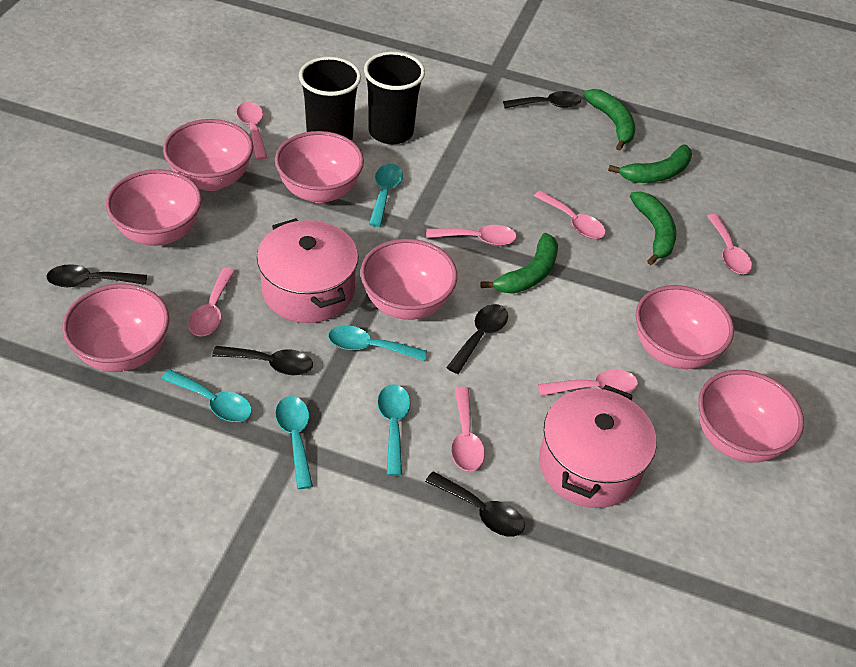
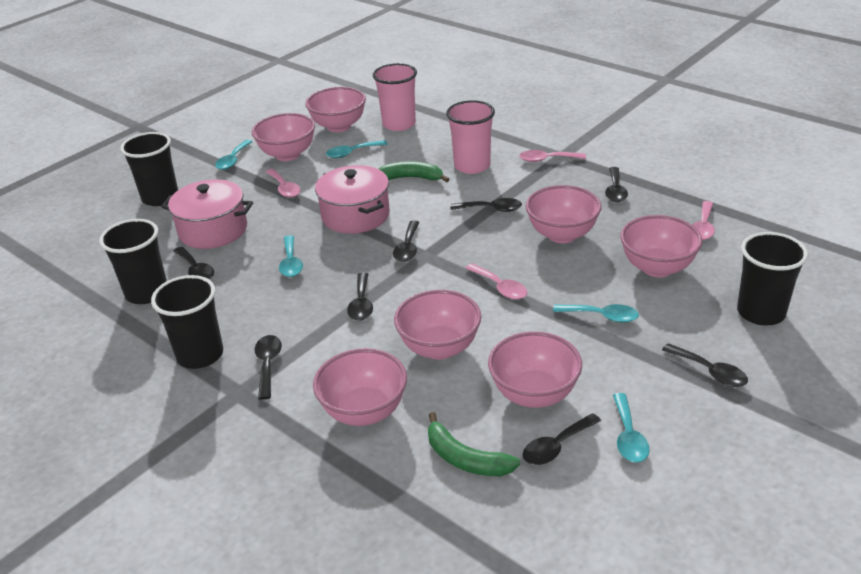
black cup: [299,57,361,141] [364,52,425,144] = 2 -> [99,219,167,304] [120,132,178,206] [151,275,223,369] [737,232,808,326] = 4
black spoon: [47,264,147,287] [212,346,313,375] [425,471,525,537] [446,304,508,374] [503,91,581,108] = 5 -> [174,247,214,280] [255,335,282,400] [347,272,373,321] [393,221,419,262] [450,198,522,212] [523,413,601,465] [605,167,628,202] [662,343,748,387] = 8
green banana: [480,233,558,294] [583,89,635,151] [608,144,692,183] [630,191,676,265] = 4 -> [379,161,449,182] [428,412,520,476] = 2
pink cup: none = 0 -> [373,63,417,131] [446,100,495,174] = 2
pink spoon: [188,268,235,336] [237,102,267,160] [426,225,517,246] [451,387,485,471] [534,191,606,239] [537,370,638,396] [707,214,752,274] = 7 -> [266,169,301,198] [465,263,528,300] [519,150,586,162] [692,201,715,240] = 4

